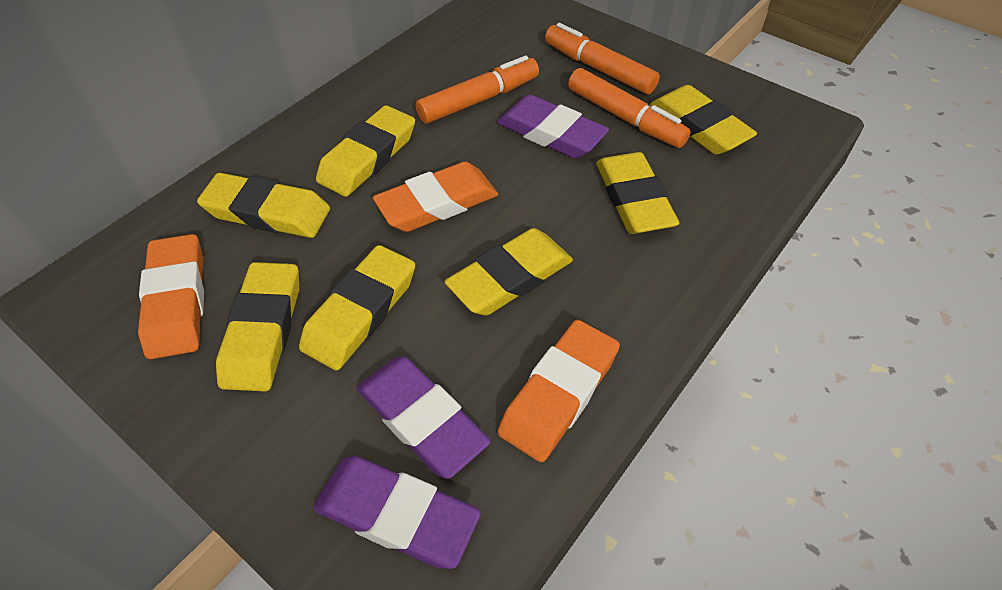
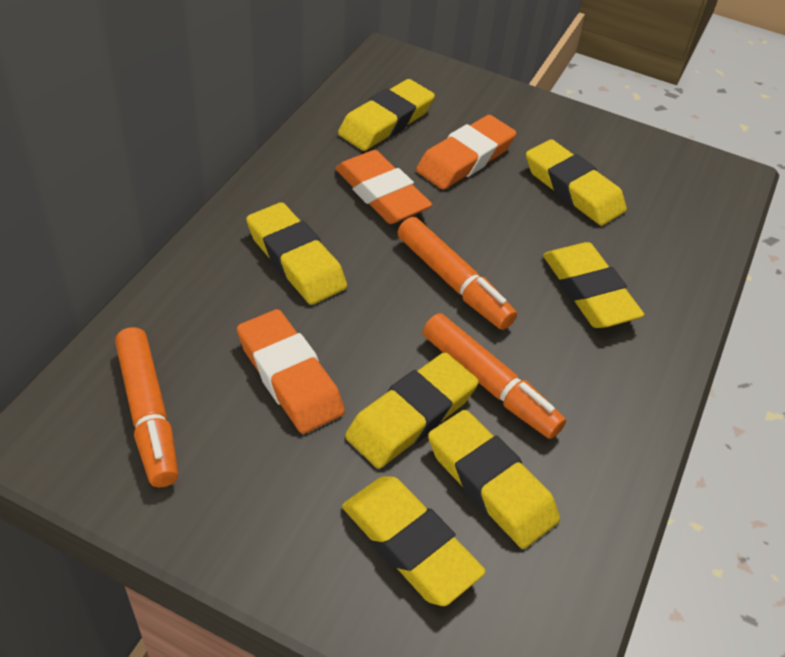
purple eraser: [313,456,481,569] [357,356,491,479] [497,94,609,159] = 3 -> none = 0

